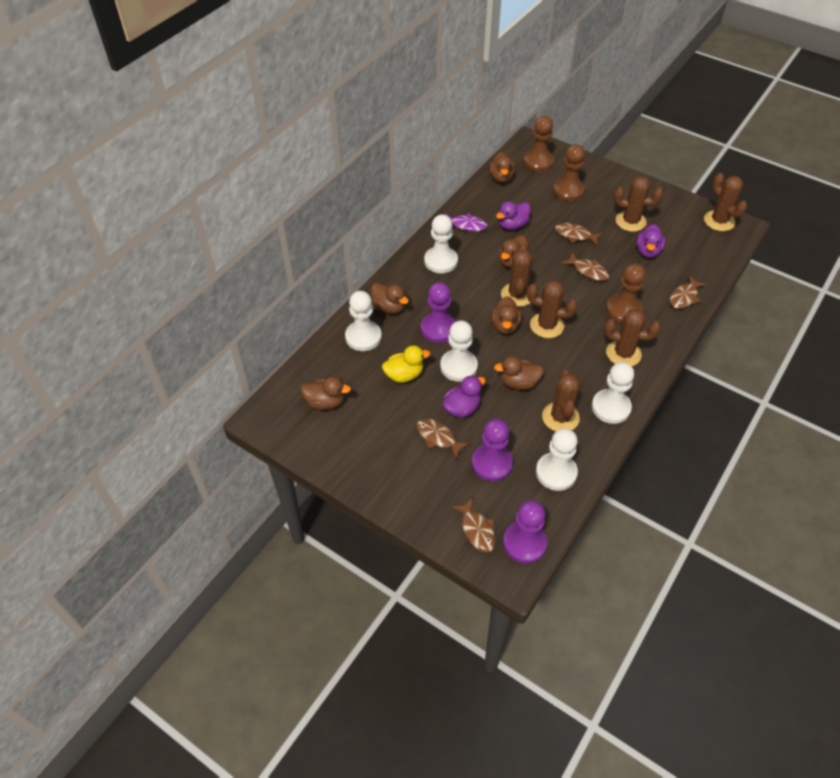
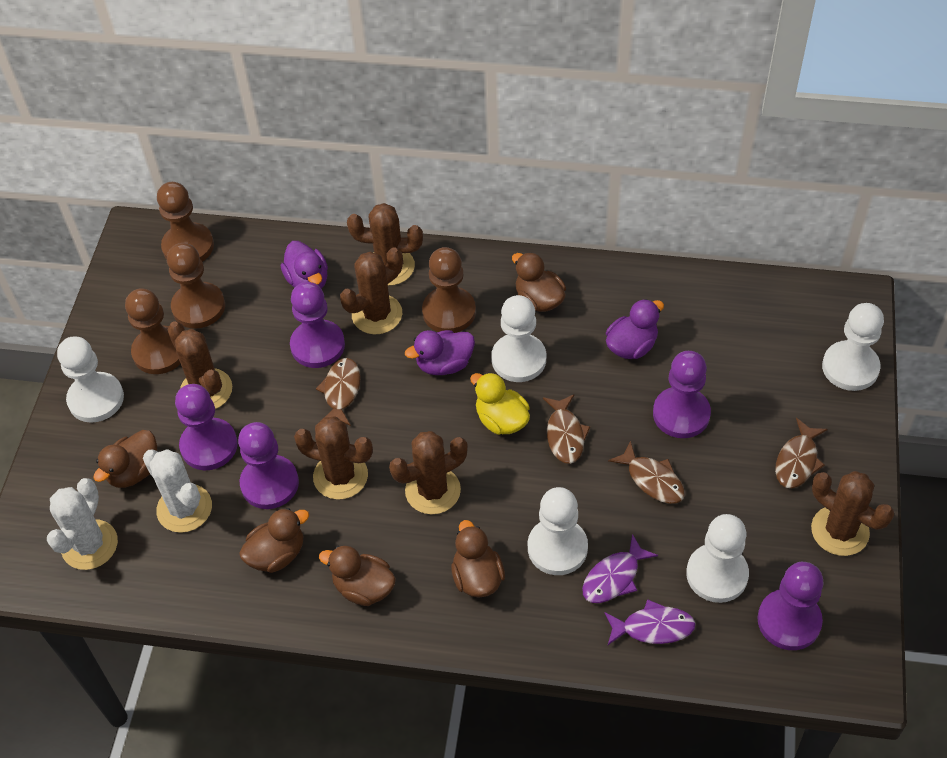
brown duck: [301,376,351,410] [371,283,409,314] [489,152,515,183] [491,296,522,334] [494,356,544,390] [499,235,530,268] = 6 -> [93,430,157,488] [239,508,309,573] [319,546,396,606] [451,520,505,598] [512,252,566,312] = 5
brown fish: [417,419,470,459] [451,497,495,552] [555,223,603,246] [562,252,609,281] [670,275,707,309] = 5 -> [316,358,361,426] [543,394,590,464] [608,440,685,504] [775,418,828,488] = 4
brown pawn: [524,116,554,172] [553,144,585,201] [606,263,646,323] = 3 -> [125,288,181,374] [157,182,214,262] [167,243,225,329] [422,247,476,333] = 4
purple fish: [445,213,487,231] = 1 -> [582,534,658,603] [604,599,696,645] = 2
purple pawn: [421,282,456,343] [472,419,513,481] [503,500,547,563] = 3 -> [175,384,238,470] [238,422,299,509] [290,282,345,368] [653,351,711,438] [757,562,824,650] = 5
white cactus: none = 0 -> [47,478,118,570] [143,449,212,533] = 2

